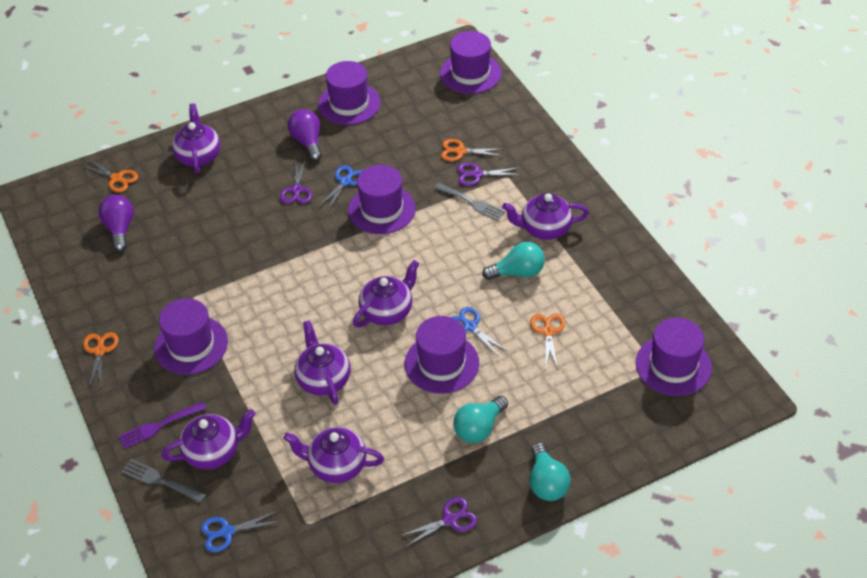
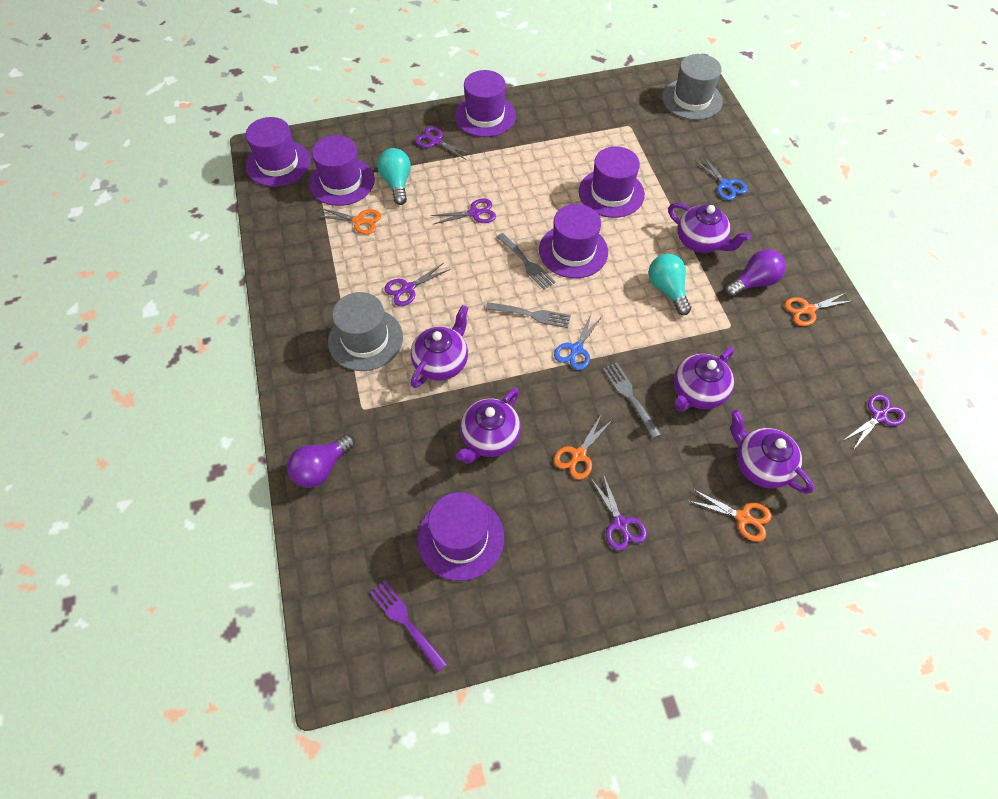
blue scissors: [201,511,281,552] [318,165,362,210] [451,307,507,357] = 3 -> [554,312,602,370] [695,156,748,200] = 2
grey fork: [122,459,206,503] [434,183,506,221] = 2 -> [485,302,571,328] [497,233,556,290] [603,363,662,439] = 3
grey hat: none = 0 -> [328,292,403,371] [662,54,723,120] = 2
purple scissors: [280,159,312,204] [400,497,477,547] [457,163,521,186] = 3 -> [384,263,450,306] [415,126,471,160] [430,198,496,225] [591,474,647,551] [844,394,906,450] = 5
purple teapot: [161,409,256,470] [172,104,221,173] [284,427,384,483] [294,320,351,405] [353,260,419,327] [502,193,589,240] = 6 -> [411,305,468,388] [456,388,521,464] [668,203,751,253] [674,348,734,411] [731,410,814,494] = 5
turquoise light bulb: [453,396,508,443] [482,242,545,280] [530,442,571,501] = 3 -> [377,148,411,205] [649,254,691,315] = 2

